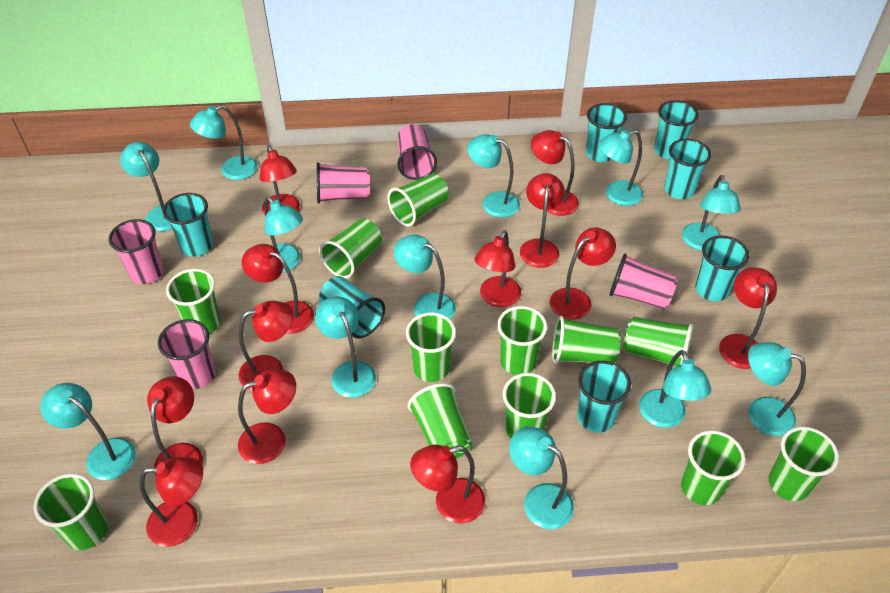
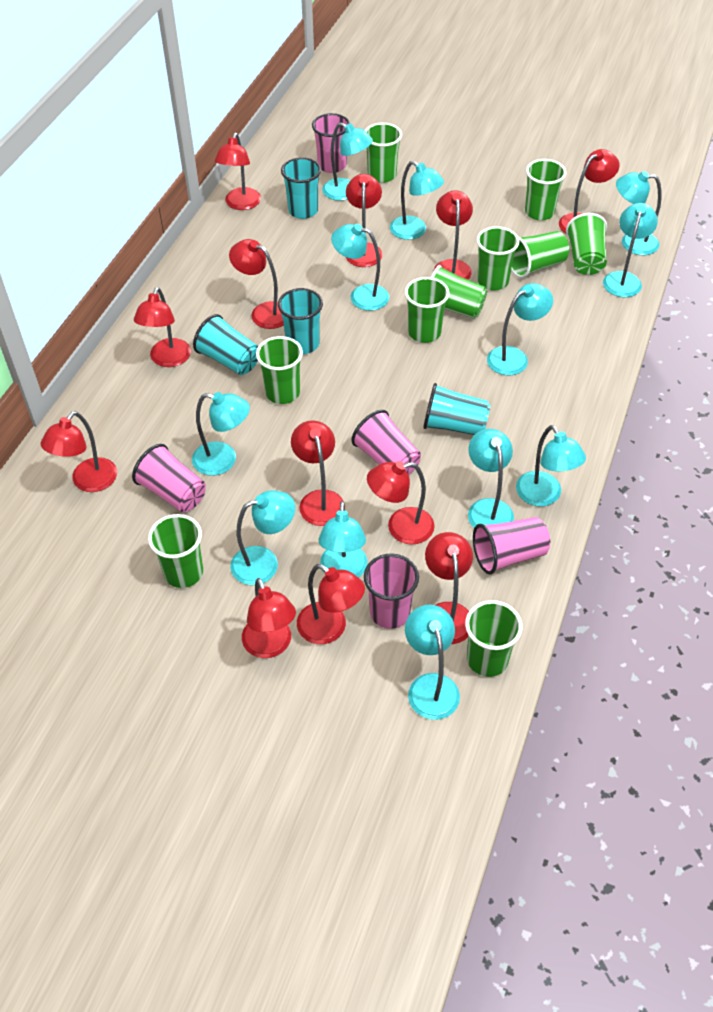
green cup: [34,473,108,550] [166,269,221,334] [319,219,382,279] [387,173,449,227] [406,312,456,382] [408,383,472,459] [497,306,547,375] [503,373,556,439] [552,316,621,363] [623,317,693,367] [681,430,746,505] [769,427,839,501] = 12 -> [148,514,203,588] [256,336,303,404] [365,123,402,183] [405,277,449,343] [431,265,487,319] [465,600,523,677] [476,226,519,291] [511,231,569,278] [525,159,566,221] [566,213,607,275] = 10
turquoise cup: [163,193,214,256] [319,276,385,339] [577,361,631,432] [586,103,627,162] [654,100,699,159] [664,139,711,199] [695,235,749,301] = 7 -> [193,314,258,375] [278,288,323,354] [281,157,321,219] [423,383,491,435] = 4

